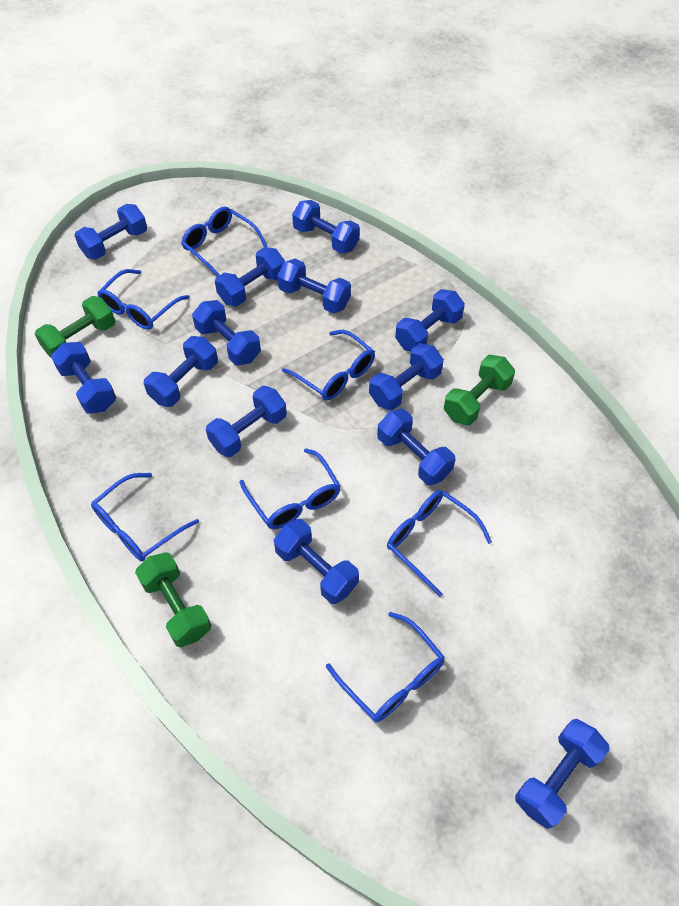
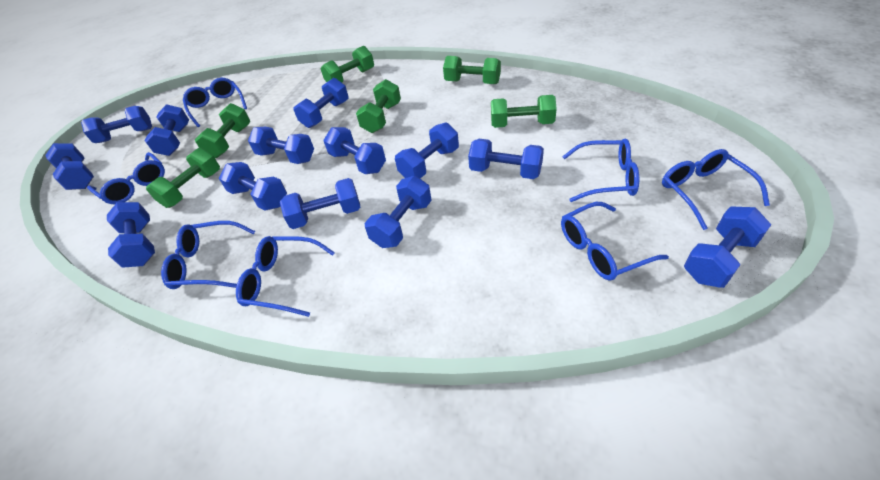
green dumbbell: [35,296,115,357] [135,552,211,648] [444,355,515,425] = 3 -> [146,148,220,208] [195,103,250,158] [320,46,374,83] [356,79,401,133] [443,56,501,84] [491,95,557,128] = 6

